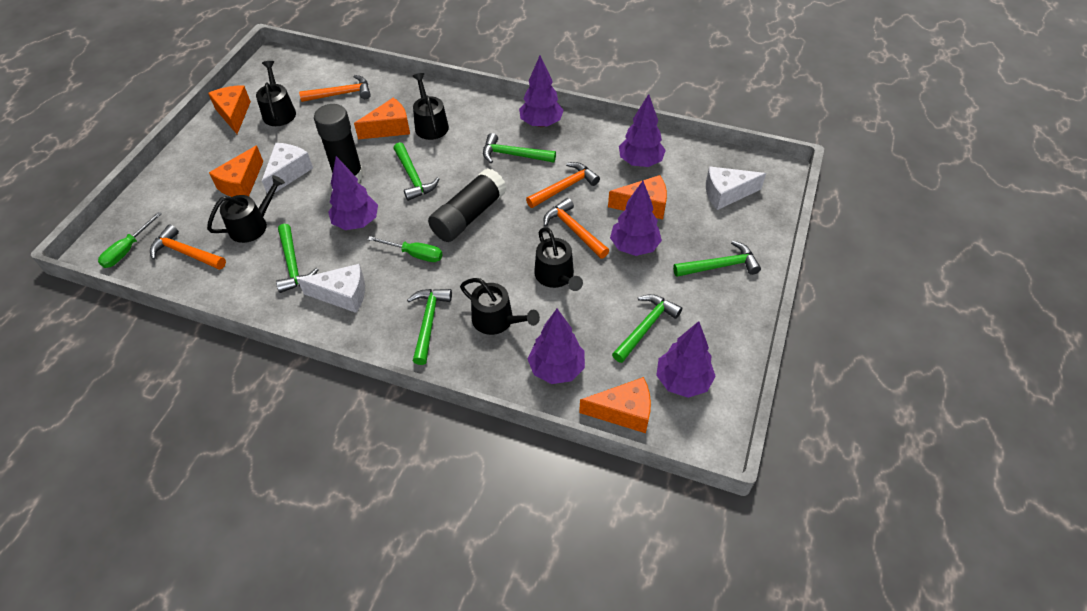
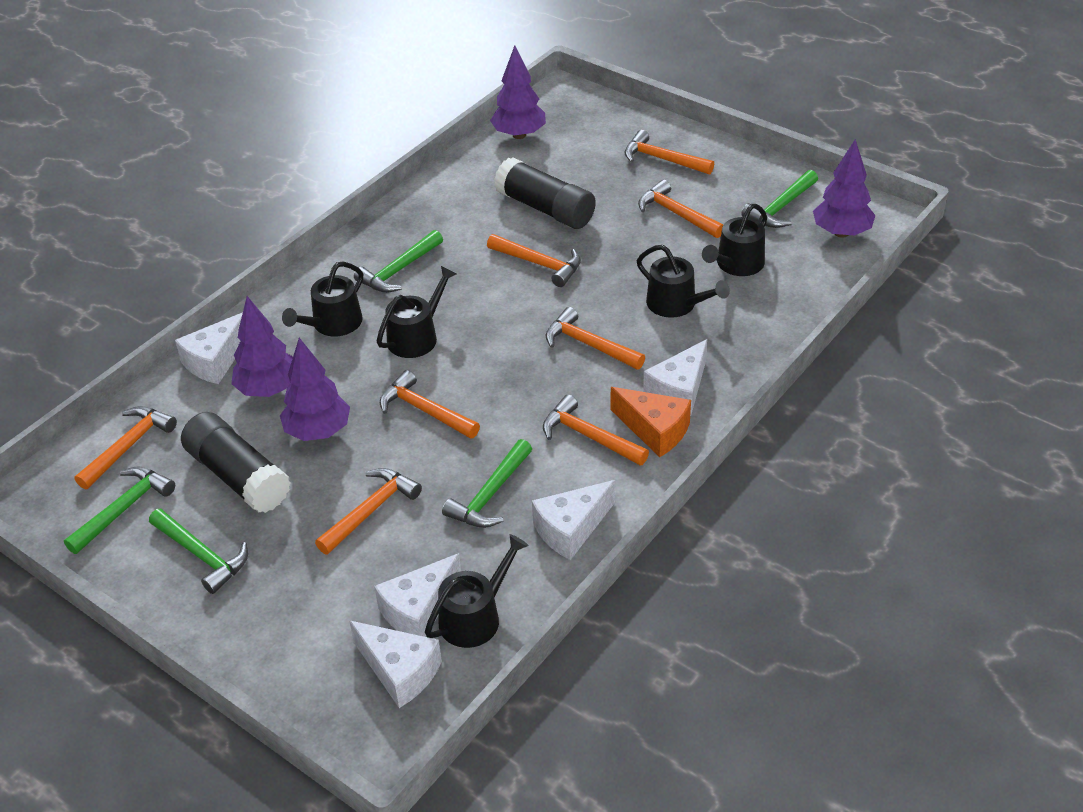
green hammer: [276,224,319,293] [393,142,439,201] [407,289,452,365] [483,133,556,163] [612,294,682,363] [673,241,761,277] = 6 -> [64,466,175,554] [149,508,248,594] [354,230,443,293] [442,439,532,528] [741,170,818,228] = 5
green screwdriver: [98,212,162,268] [368,236,443,262] = 2 -> none = 0
orange cheese: [208,85,251,134] [209,146,264,197] [354,98,410,139] [579,377,651,433] [608,175,667,219] = 5 -> [611,387,691,457] = 1
orange hammer: [150,225,226,270] [299,75,371,102] [526,162,600,208] [544,198,609,259] = 4 -> [74,406,177,490] [315,468,422,554] [380,370,480,439] [487,234,581,287] [543,395,649,466] [546,307,645,370] [625,130,714,174] [638,180,723,238] = 8
purple tree: [328,156,378,230] [519,56,564,127] [528,309,585,384] [610,181,662,256] [619,94,666,167] [656,321,716,398] = 6 -> [231,296,293,397] [280,338,350,441] [490,45,546,139] [813,139,875,238] = 4
white cheese: [262,143,313,193] [297,264,365,313] [706,166,766,210] = 3 -> [175,312,243,384] [349,621,442,708] [374,553,461,637] [532,480,615,560] [643,339,707,416] = 5

